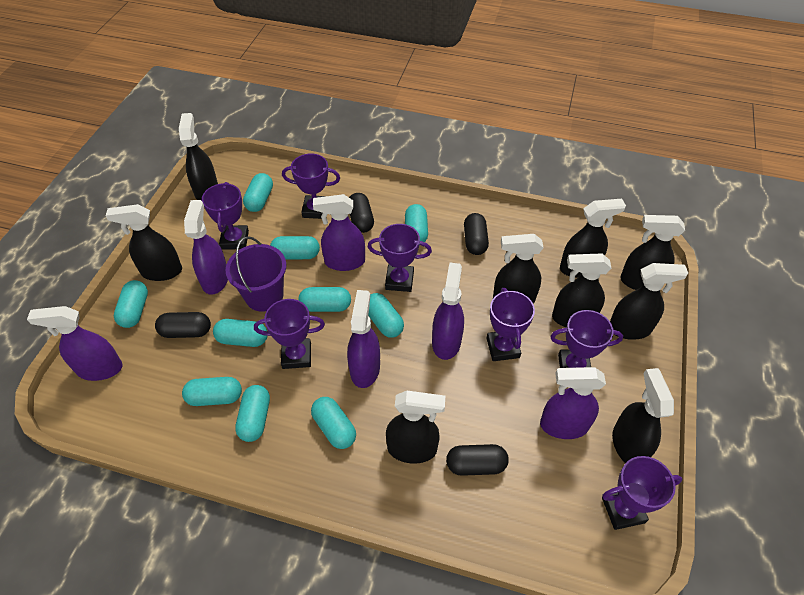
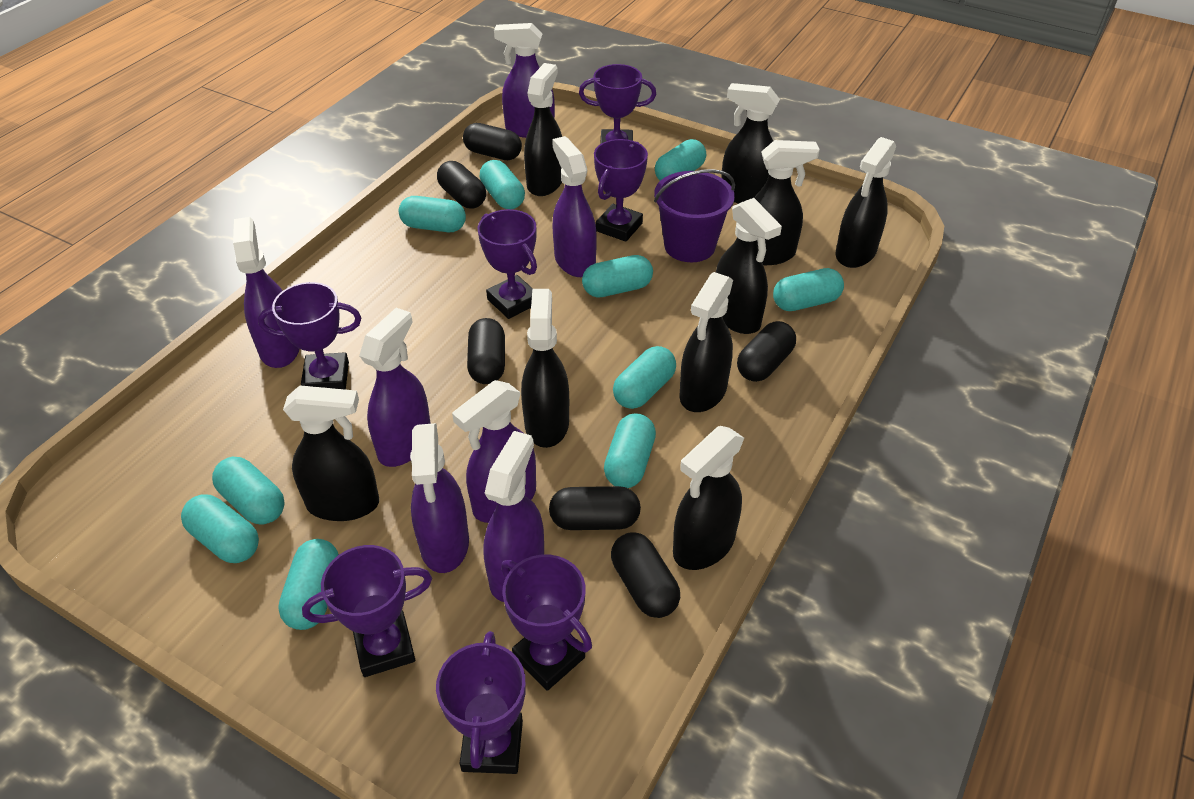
black capsule: [155,312,211,338] [349,193,374,233] [446,444,509,476] [464,213,489,255] = 4 -> [437,161,486,209] [463,123,522,160] [467,318,505,384] [549,486,641,530] [611,532,680,618] [737,321,796,382] = 6
purple spray bottle: [27,306,122,381] [184,200,228,295] [313,194,365,271] [347,290,380,388] [432,262,464,360] [540,367,606,439] = 6 -> [233,217,299,368] [359,308,431,467] [410,423,469,573] [452,380,536,523] [484,431,544,602] [494,23,555,138] [552,136,597,277] = 7

